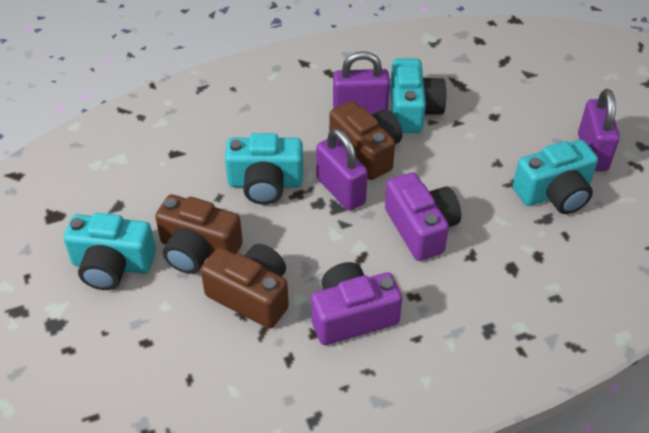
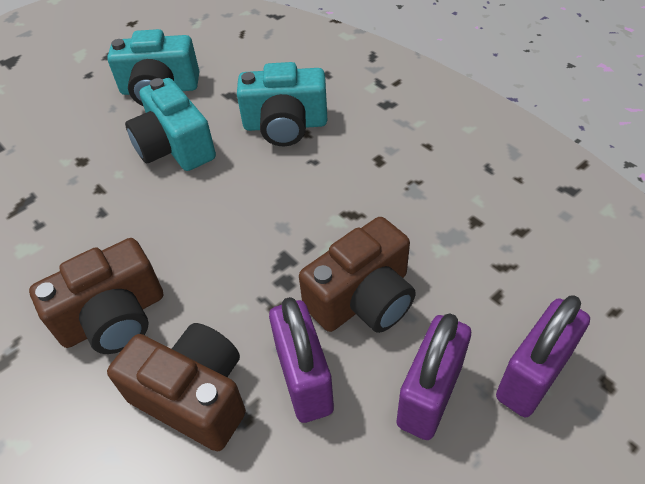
purple camera: [311,262,402,345] [385,172,461,261] = 2 -> none = 0
turquoise camera: [64,213,156,290] [225,133,303,205] [390,59,447,133] [513,140,598,214] = 4 -> [107,29,199,106] [125,78,216,171] [237,62,327,146] = 3

